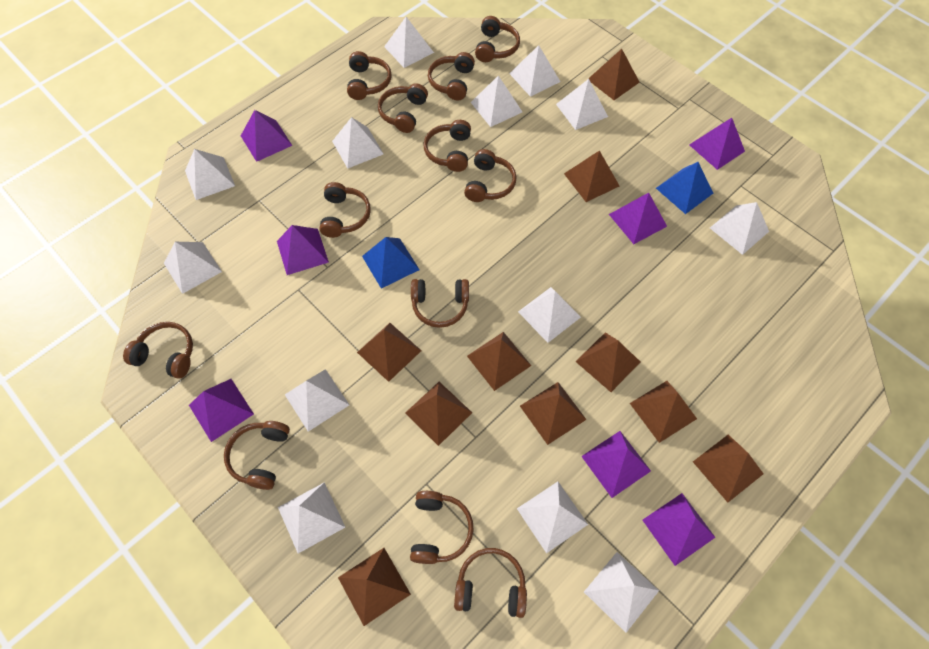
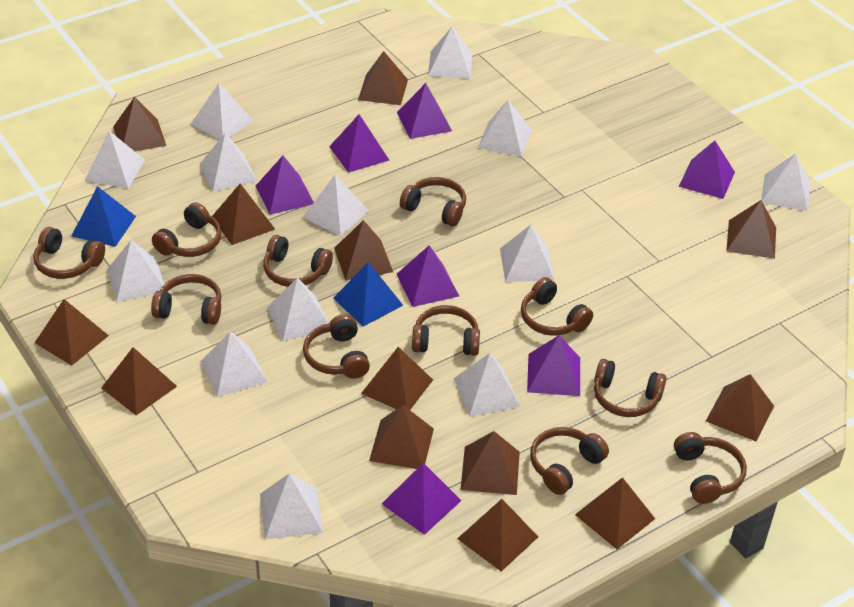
brown headphones: [123,322,193,379] [224,421,290,490] [319,182,371,238] [347,51,392,100] [378,83,428,133] [410,491,474,564] [411,279,469,328] [424,120,471,172] [428,52,475,100] [454,548,527,618] [464,149,516,202] [475,16,520,62] = 12 -> [33,227,105,279] [151,274,222,325] [152,202,221,257] [263,235,333,287] [303,314,370,379] [400,177,466,227] [412,305,480,356] [521,277,593,336] [530,427,609,495] [594,359,666,417] [674,432,747,504] = 11
brown pyramid: [338,548,411,626] [357,323,422,382] [405,382,472,446] [467,332,531,391] [520,382,587,445] [564,150,619,202] [576,332,640,392] [587,49,640,100] [630,381,697,443] [693,435,764,502] = 10 -> [35,299,109,366] [101,347,177,415] [113,97,166,151] [212,184,275,245] [334,220,393,280] [358,51,408,105] [361,347,433,410] [369,405,434,469] [457,499,538,572] [460,431,520,495] [575,477,655,549] [706,374,774,442] [726,200,776,259] = 13

